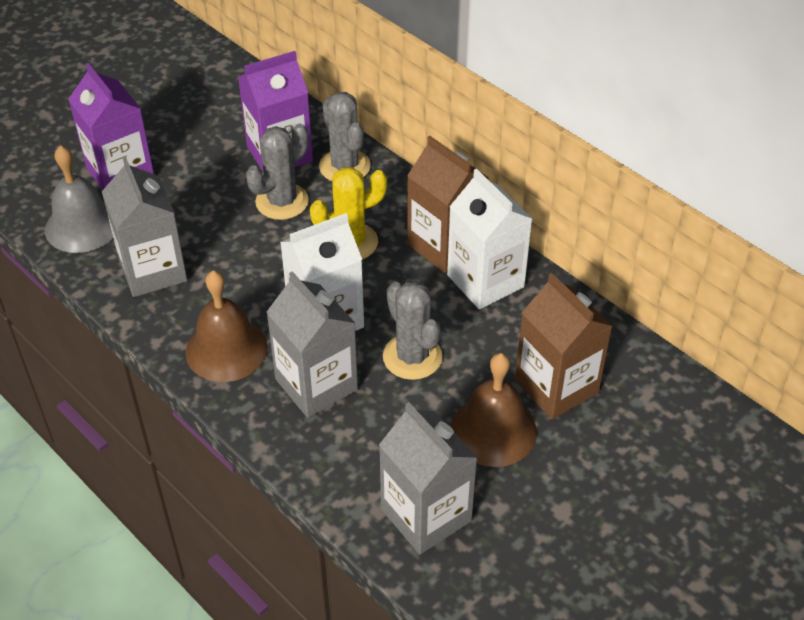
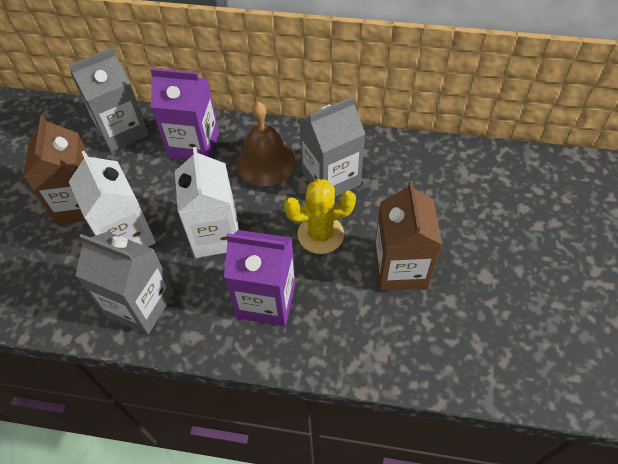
brown bell: [185,270,268,382] [451,353,537,467] = 2 -> [237,102,296,186] = 1
grey bell: [45,145,113,253] = 1 -> none = 0
grey cactus: [246,124,309,220] [319,92,371,181] [383,281,443,380] = 3 -> none = 0

